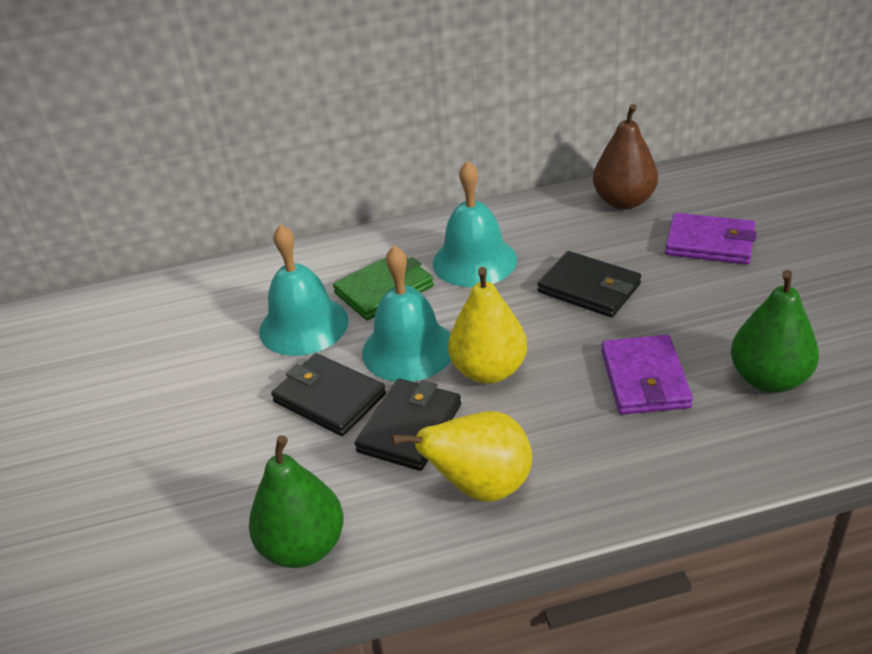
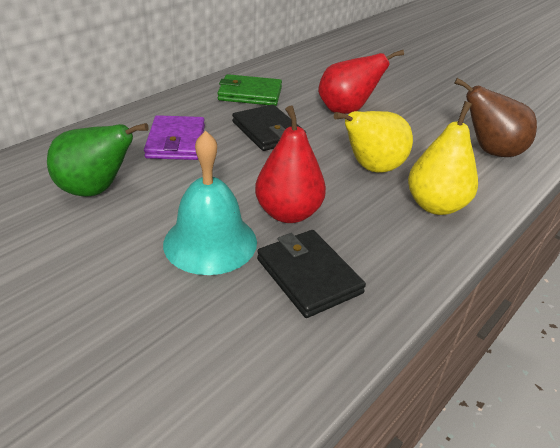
black wallet: [271,353,386,436] [355,379,461,471] [537,251,641,317] = 3 -> [232,104,306,151] [257,230,366,318] = 2
green pear: [249,435,344,568] [731,270,819,393] = 2 -> [47,123,149,197] = 1
purple wallet: [601,335,693,415] [665,213,757,265] = 2 -> [144,115,205,160] = 1
red pear: none = 0 -> [255,106,326,223] [318,50,404,114] = 2
turquoise bell: [259,224,349,356] [362,245,451,382] [433,161,517,287] = 3 -> [163,131,257,275] = 1

